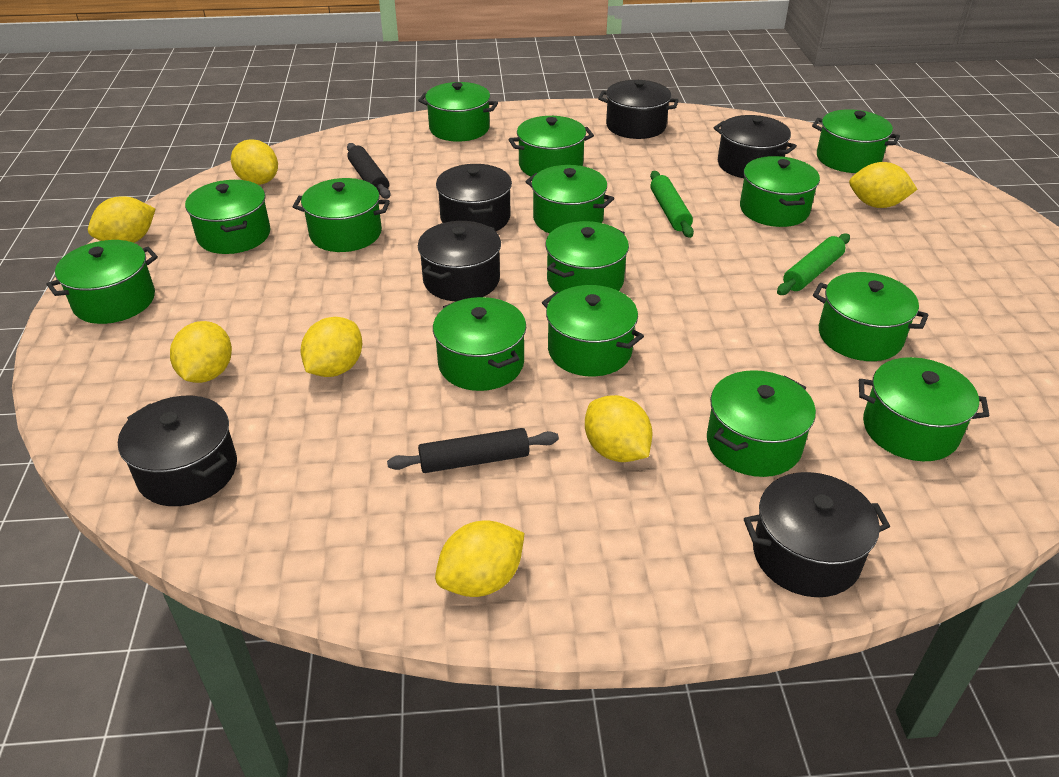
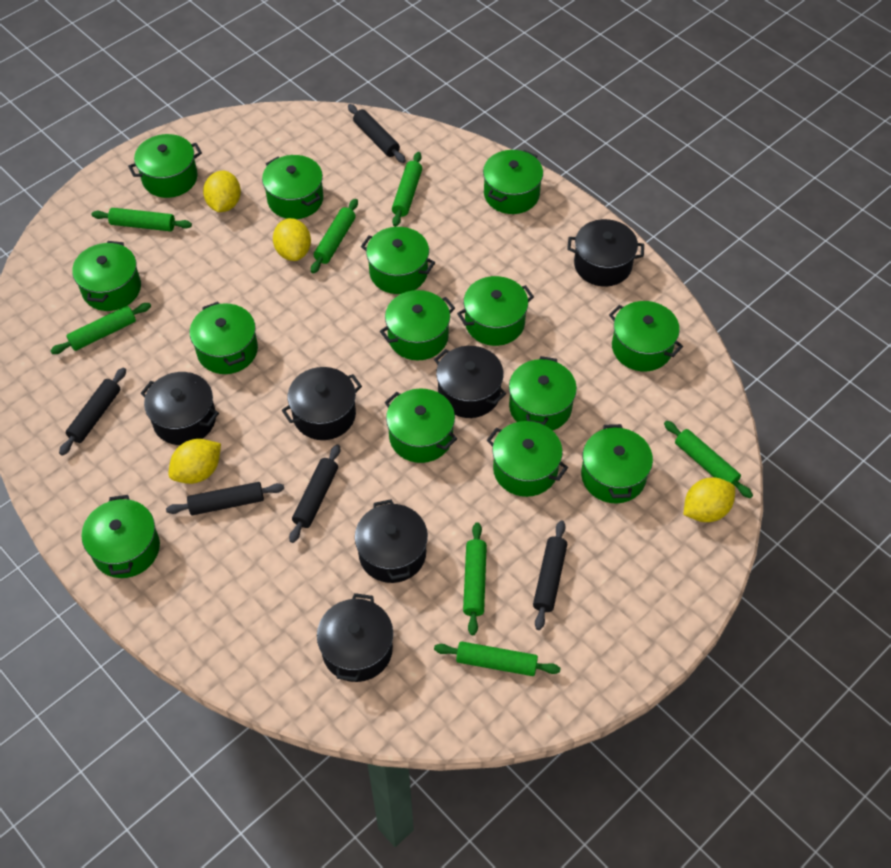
black rolling pin: [347,143,390,199] [387,428,559,473] = 2 -> [59,368,126,456] [166,482,284,516] [289,444,340,543] [348,104,406,163] [533,520,567,630] = 5
green rolling pin: [650,171,694,238] [777,233,850,295] = 2 -> [50,303,151,354] [92,208,192,231] [311,199,358,274] [392,152,422,227] [434,641,560,676] [463,522,487,635] [664,421,753,498] = 7
yellow lemon: [88,196,155,243] [170,321,232,383] [231,139,278,185] [301,317,362,377] [435,521,525,597] [585,395,653,462] [849,162,917,208] = 7 -> [168,439,221,484] [203,171,241,212] [273,218,311,261] [683,478,735,522] = 4

